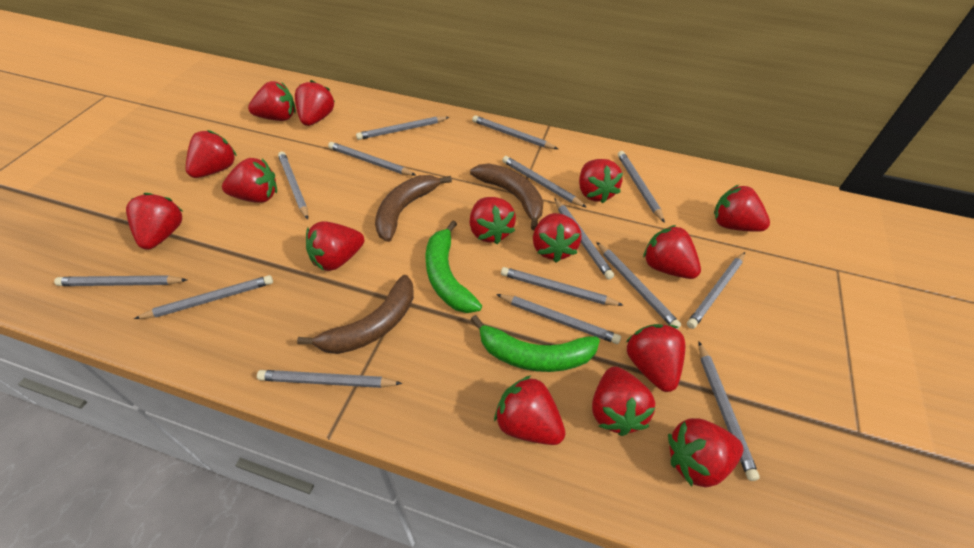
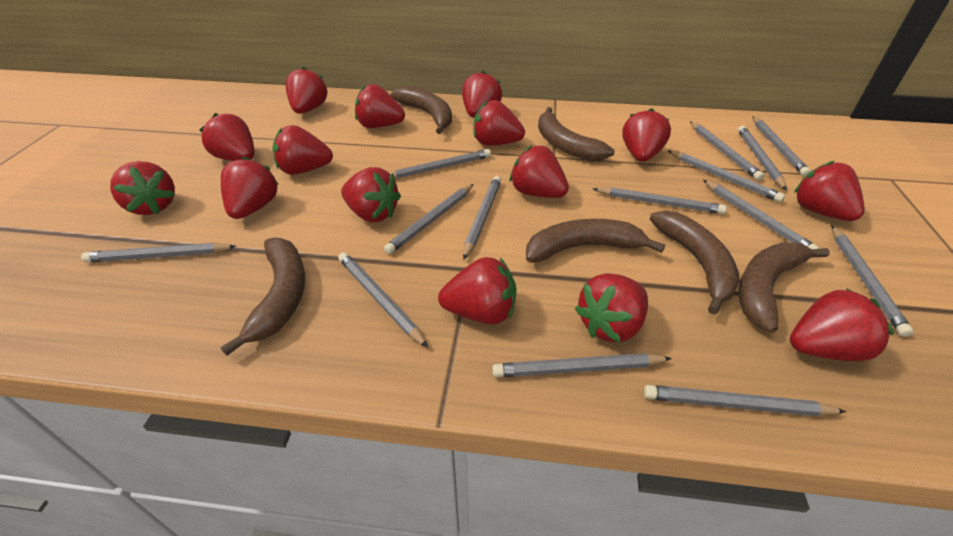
brown banana: [297,275,414,354] [375,175,452,242] [470,163,544,230] = 3 -> [221,237,305,356] [391,86,452,134] [526,219,665,263] [538,107,614,161] [650,210,740,315] [738,242,830,333] = 6
green banana: [425,221,482,313] [470,315,600,372] = 2 -> none = 0
grey pencil: [54,275,187,286] [134,275,273,319] [257,370,402,388] [278,151,308,220] [328,142,415,176] [356,116,449,140] [472,115,558,149] [496,294,621,344] [501,267,624,306] [502,156,587,208] [554,198,614,280] [597,242,681,329] [618,151,665,223] [687,252,745,329] [699,342,760,481] = 15 -> [81,243,237,263] [338,252,428,347] [384,184,474,254] [389,149,491,179] [463,176,501,260] [492,353,672,377] [592,187,727,214] [644,385,846,416] [667,150,785,202] [690,121,764,180] [703,180,819,249] [738,126,787,190] [753,117,811,176] [832,226,914,337] = 14

